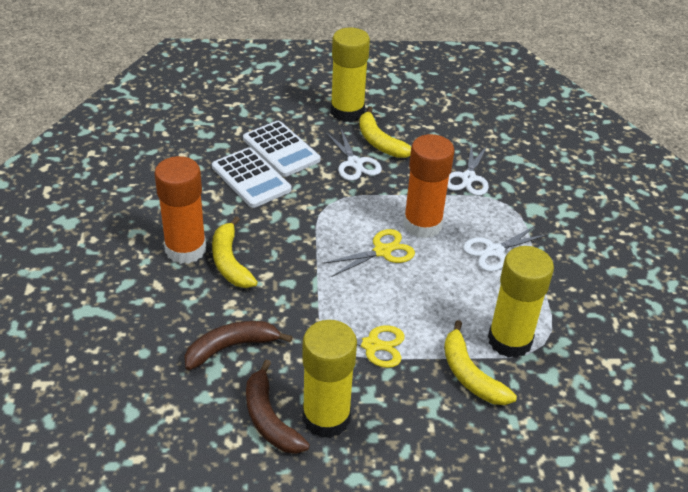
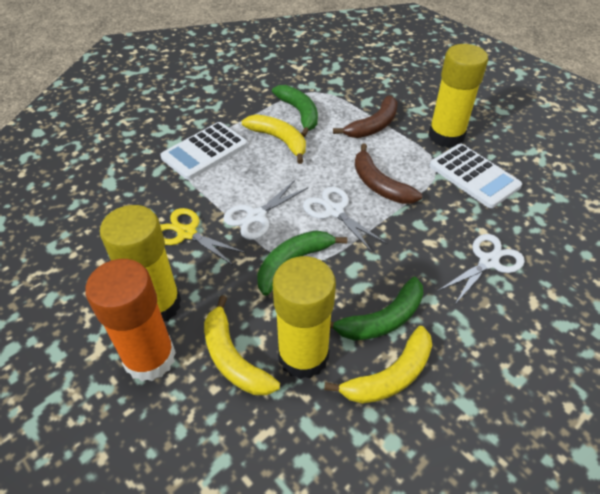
green banana: none = 0 -> [257,230,347,296] [272,85,318,137] [330,277,423,340] = 3
orange glue stick: [154,156,206,264] [403,134,455,238] = 2 -> [85,259,176,382] = 1
yellow scissors: [301,325,405,368] [323,229,415,277] = 2 -> [160,208,246,266] = 1

